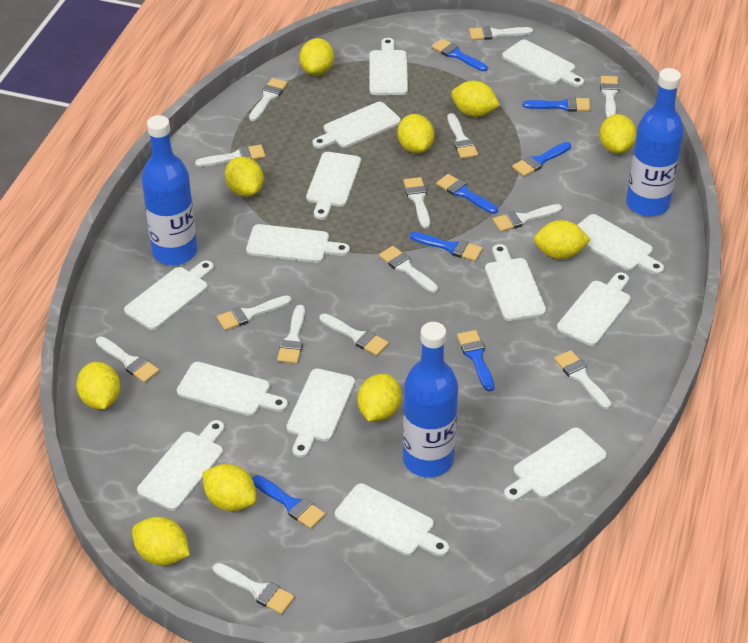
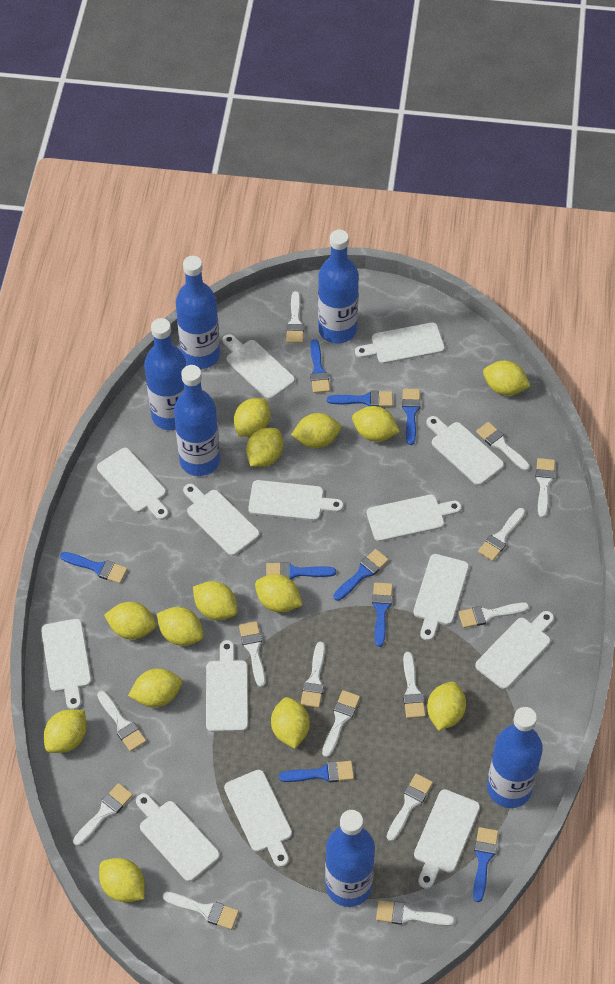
blue bottle: [142,115,197,265] [403,322,458,477] [626,68,684,216] = 3 -> [144,318,186,430] [174,365,220,476] [176,256,220,369] [318,230,359,343] [325,810,375,907] [487,707,543,808] = 6
blue brush: [252,475,325,529] [410,232,483,261] [431,38,488,71] [436,174,498,214] [457,330,494,392] [512,142,571,177] [522,97,591,112] = 7 -> [60,552,127,584] [266,562,336,579] [279,761,354,782] [310,339,330,393] [327,390,393,407] [334,549,389,601] [372,582,392,647] [402,389,420,445] [473,827,498,902] = 9
yellow lemon: [76,362,120,409] [132,517,190,566] [202,464,256,511] [225,157,264,197] [299,38,334,75] [358,374,401,422] [397,114,434,153] [451,81,500,117] [534,220,591,259] [599,114,637,154] = 10 -> [44,710,86,753] [99,858,145,902] [104,602,156,639] [128,668,182,707] [157,607,203,646] [193,581,238,620] [234,398,271,437] [246,428,283,467] [255,574,302,612] [271,697,310,749] [291,413,341,448] [352,406,400,442] [427,682,466,731] [483,360,530,396] = 14

